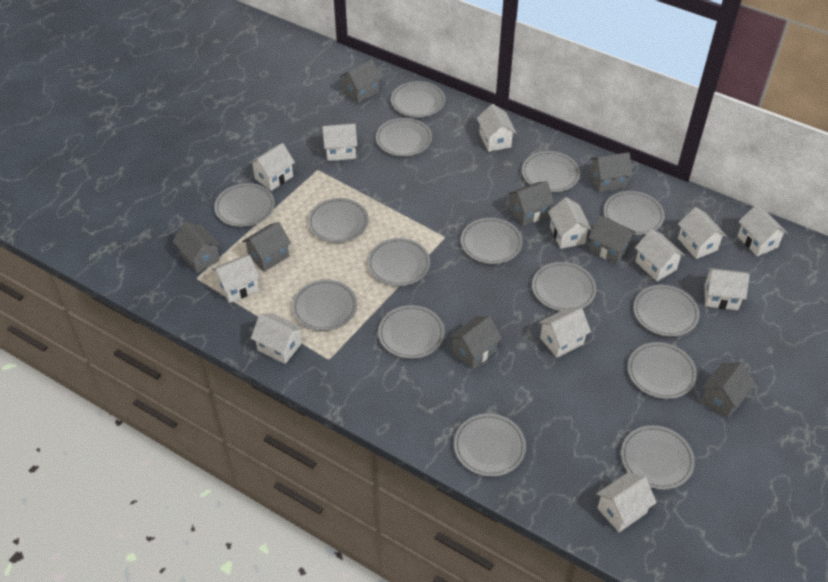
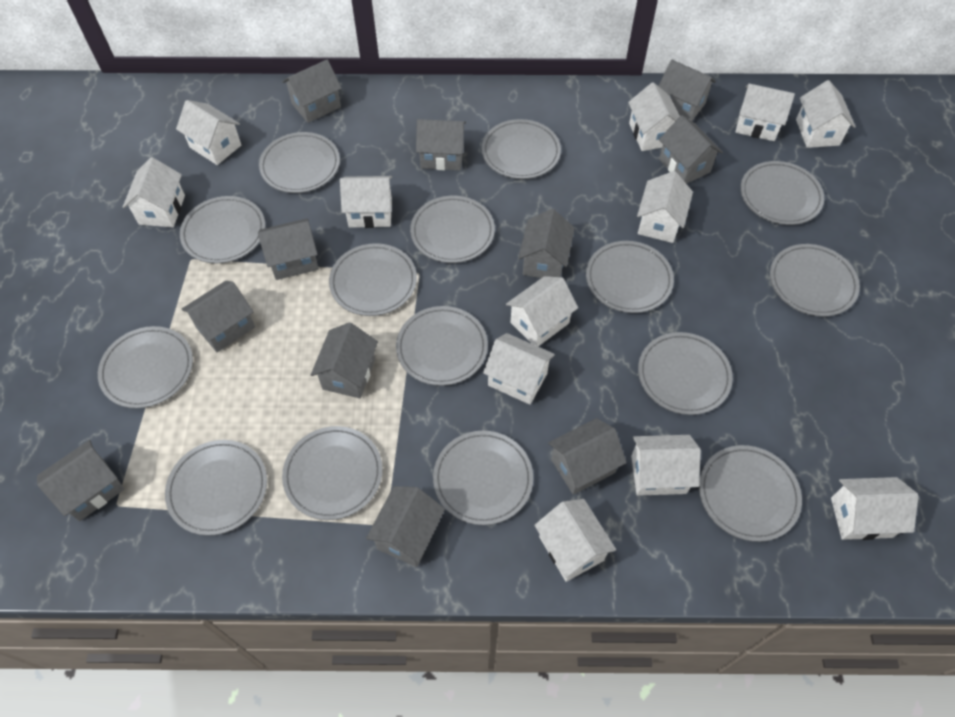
grey house: [173,222,221,273] [242,222,291,272] [340,59,382,103] [449,316,502,370] [508,181,554,226] [589,216,636,264] [590,152,633,192] [701,362,755,419] = 8 -> [37,440,124,521] [182,281,255,352] [258,218,319,280] [282,60,342,123] [311,322,378,398] [366,486,445,567] [416,119,466,171] [519,209,575,278] [548,418,627,495] [658,60,716,121] [659,115,723,184] = 11

